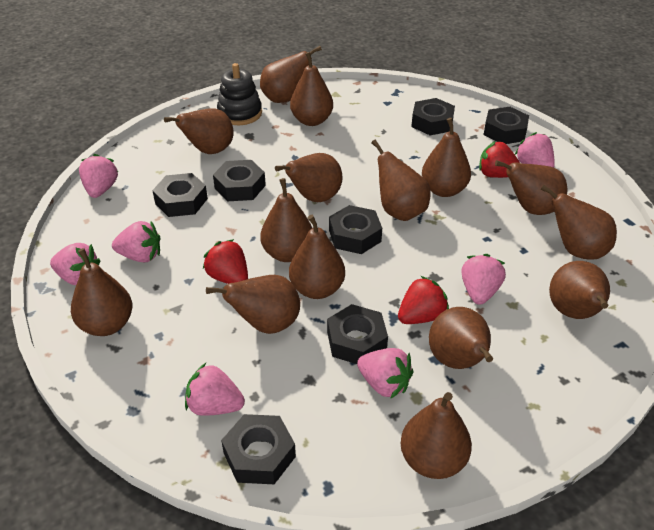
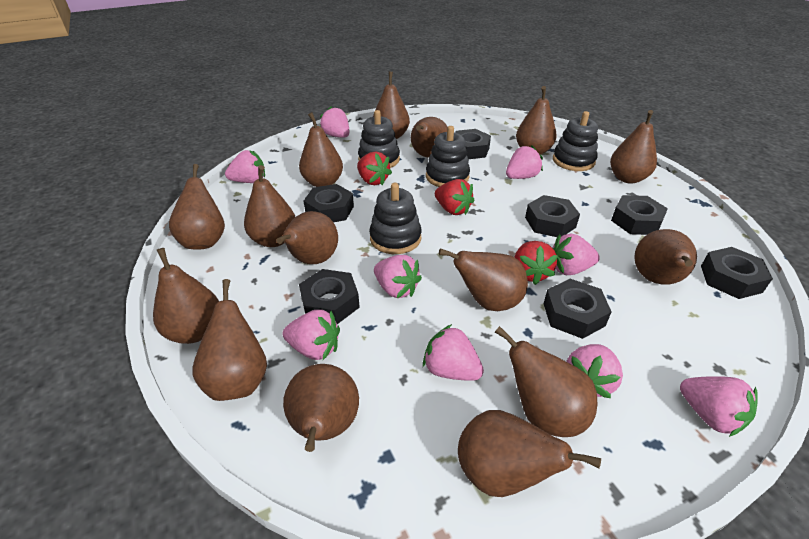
black stacking toy: [217,63,262,125] = 1 -> [358,110,400,168] [369,183,422,254] [426,126,470,187] [553,111,598,171] = 4
pink strawberry: [50,243,101,285] [79,154,118,198] [112,221,160,262] [185,363,245,416] [357,348,413,399] [461,254,506,305] [515,132,555,167] = 7 -> [225,150,265,183] [283,310,340,360] [320,106,349,138] [374,255,422,298] [423,324,484,381] [506,145,543,179] [552,233,600,275] [566,344,623,398] [680,376,758,437] = 9

